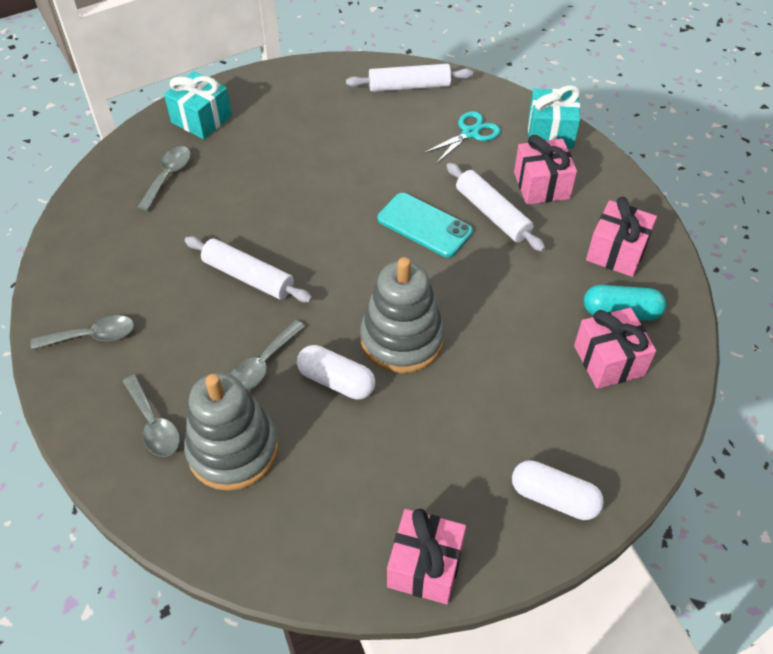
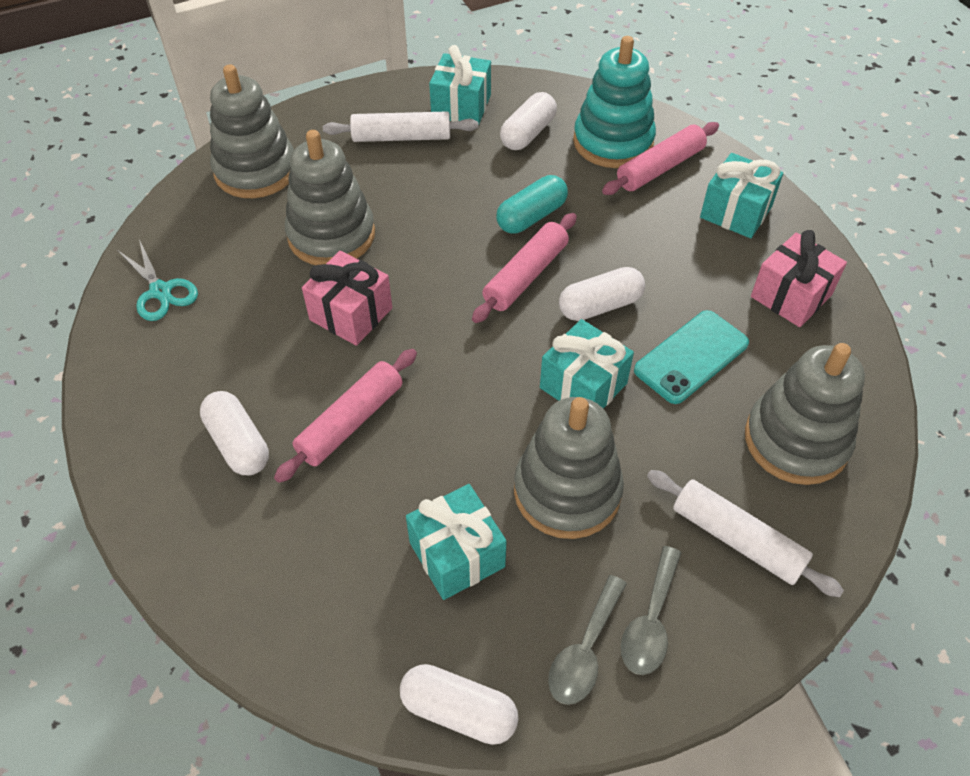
grey spoon: [31,315,134,350] [122,375,180,457] [137,146,191,211] [231,320,305,391] = 4 -> [548,575,627,705] [621,546,681,675] = 2
grey stacking toy: [184,372,278,491] [360,257,445,373] = 2 -> [210,65,294,198] [285,130,375,265] [514,397,624,539] [745,343,865,485] = 4
pink gift: [387,509,466,604] [514,135,577,205] [574,308,656,389] [586,197,657,277] = 4 -> [302,251,392,346] [751,230,847,327] = 2
pink rolling pin: none = 0 -> [274,349,417,483] [472,213,577,323] [602,122,719,195] = 3
turquoise gift: [164,71,232,139] [528,85,580,148] = 2 -> [406,484,507,600] [429,45,491,125] [540,319,634,409] [700,153,783,238] = 4
turquoise stacking toy: none = 0 -> [573,36,656,168] = 1
white capsule: [297,345,375,400] [512,460,604,520] = 2 -> [200,391,269,475] [400,664,518,745] [500,92,557,150] [559,267,645,321] = 4
white rolling pin: [185,236,312,303] [346,64,473,92] [447,163,545,252] = 3 -> [323,112,479,142] [647,470,844,597] = 2

